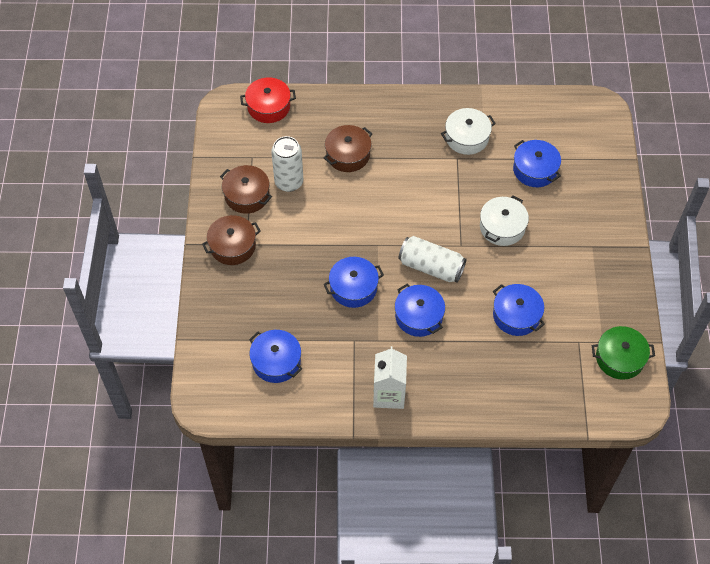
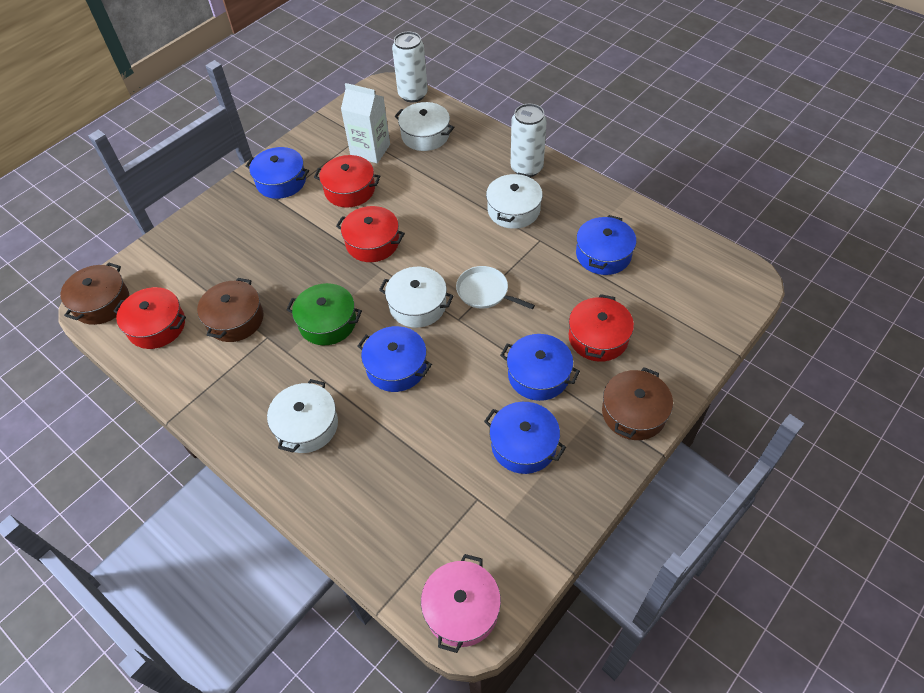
pink pot: none = 0 -> [421,554,501,653] = 1
red pot: [240,77,296,123] = 1 -> [114,287,186,349] [314,155,380,208] [336,206,405,262] [569,294,634,362] = 4
white pan: none = 0 -> [456,266,535,309] = 1
white pot: [441,108,496,155] [480,196,529,246] = 2 -> [267,379,338,453] [379,267,454,328] [395,102,454,151] [486,173,543,229] = 4

